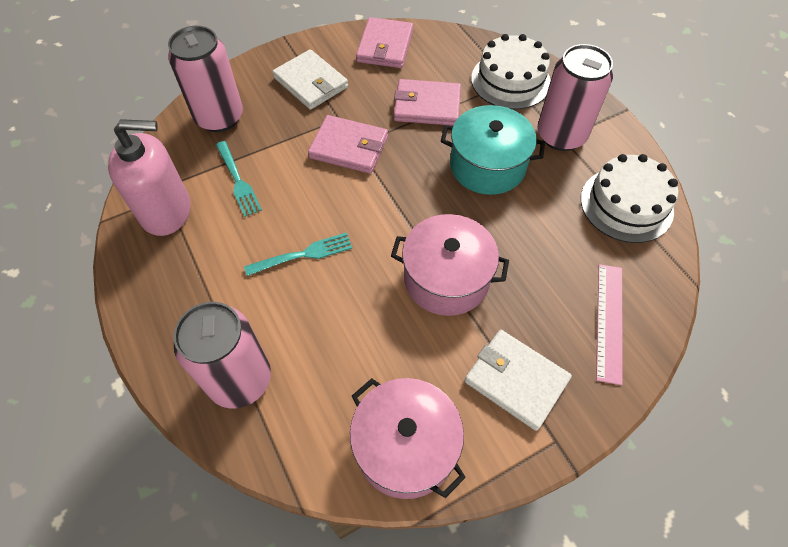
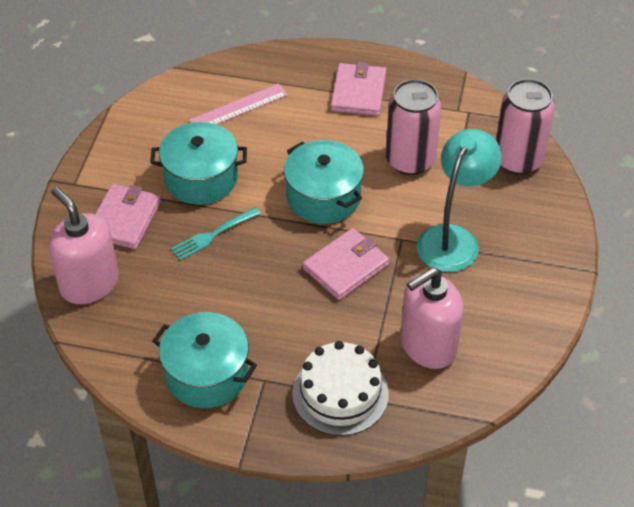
pink can: [168,26,243,132] [174,302,271,408] [538,44,613,151] = 3 -> [386,79,442,175] [496,79,555,175] = 2
pink pot: [350,378,466,499] [391,214,509,316] = 2 -> none = 0
pink soap dispenser: [108,119,190,236] = 1 -> [48,187,119,304] [400,267,464,369] = 2
turquoise fork: [216,141,262,217] [244,232,352,276] = 2 -> [171,207,261,261] = 1
turquoise lamp: none = 0 -> [417,129,502,272] = 1
turquoise pot: [441,105,545,195] = 1 -> [150,122,247,205] [152,312,257,408] [284,140,364,224] = 3
white cake: [471,34,551,109] [581,154,678,243] = 2 -> [292,341,389,436] = 1
white wallet: [272,49,348,110] [464,330,572,431] = 2 -> none = 0

